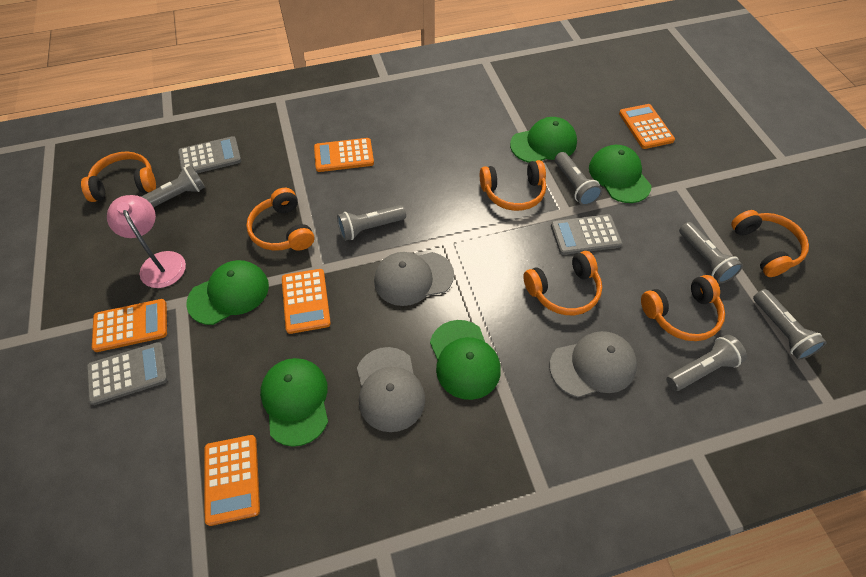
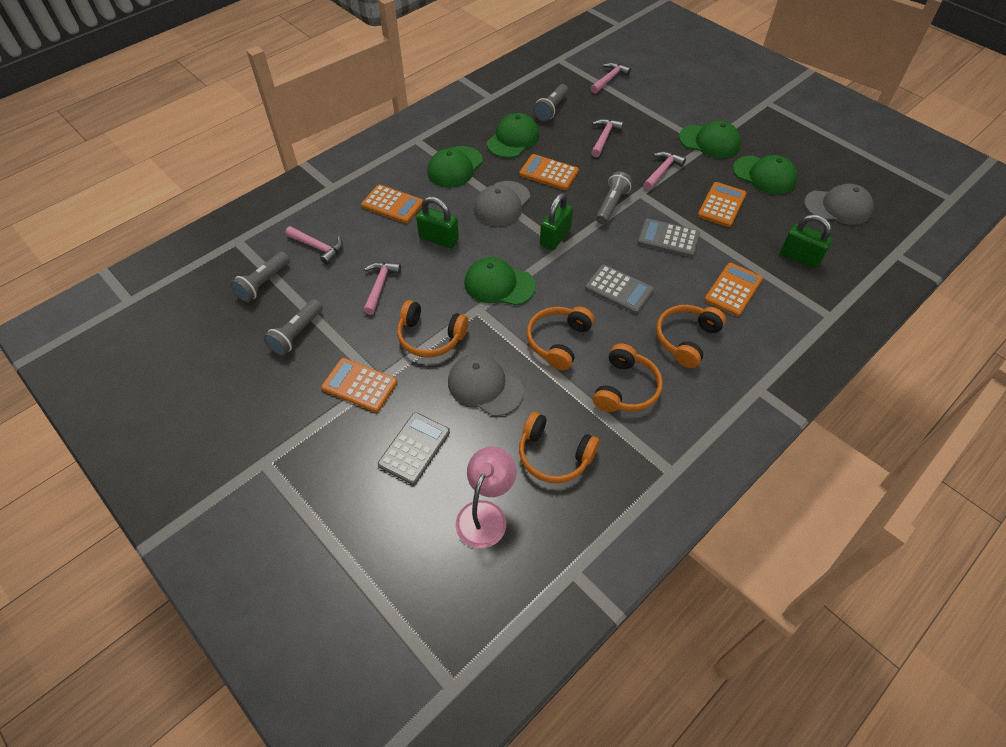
green padlock: none = 0 -> [416,196,459,248] [540,193,573,250] [780,214,832,268] = 3
grey flashlight: [141,165,205,207] [337,205,406,241] [555,152,602,206] [666,335,747,391] [679,222,743,283] [753,289,827,360] = 6 -> [231,252,290,302] [264,299,323,356] [533,84,568,122] [596,171,633,224] = 4
orange headphones: [81,152,156,202] [246,188,314,251] [480,160,546,211] [523,251,602,315] [641,275,725,341] [731,210,809,277] = 6 -> [397,300,468,357] [519,412,599,483] [527,306,594,370] [593,343,663,412] [656,305,726,368] = 5
pink hammer: none = 0 -> [285,226,343,265] [363,262,401,315] [591,62,631,94] [591,119,624,157] [643,151,686,190] = 5

